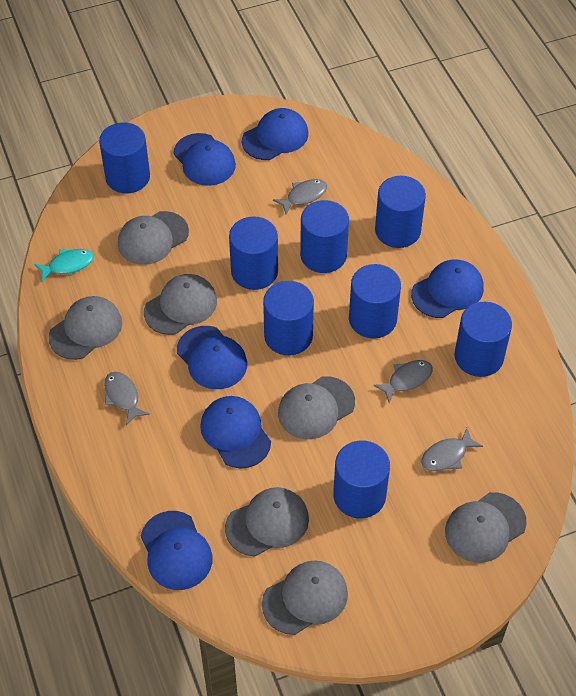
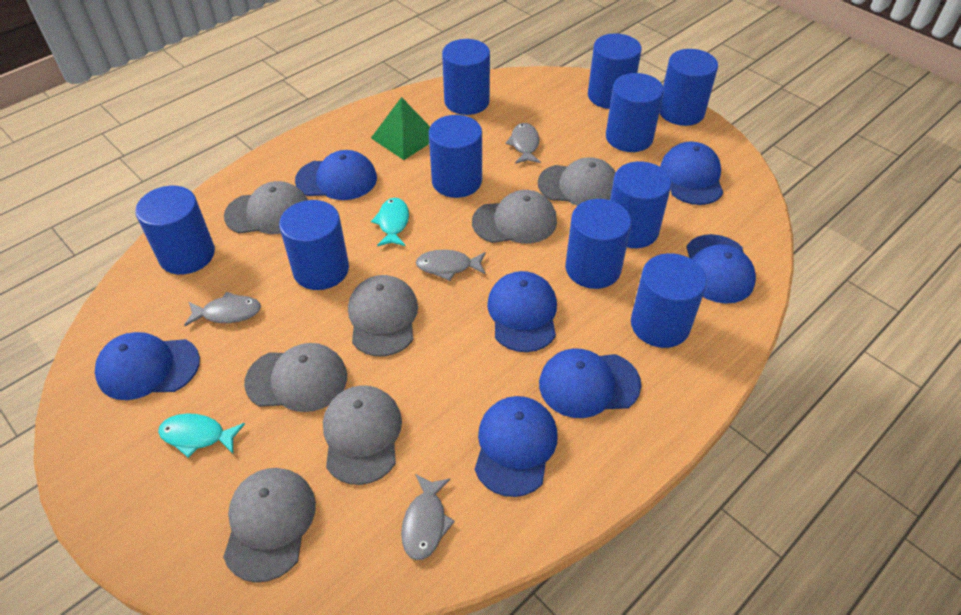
blue cap: [141,511,212,590] [173,133,236,186] [177,326,247,389] [200,396,271,469] [242,108,308,160] [411,259,484,318] = 6 -> [95,332,200,400] [295,150,377,200] [475,396,558,497] [487,271,557,352] [539,349,641,418] [660,142,723,205] [687,234,756,304] = 7
blue cylinder: [99,122,150,193] [229,216,278,290] [263,281,314,356] [300,200,349,273] [333,440,390,519] [349,264,401,339] [375,176,426,248] [454,302,512,377] = 8 -> [135,186,215,274] [279,200,349,290] [429,115,482,198] [442,39,490,115] [565,199,631,289] [588,33,642,109] [606,73,664,152] [610,161,672,248] [631,253,707,348] [659,49,718,126] = 10
green pyramid: none = 0 -> [371,97,430,160] = 1
turquoise fish: [34,249,94,282] = 1 -> [158,413,245,458] [371,198,409,246] = 2

